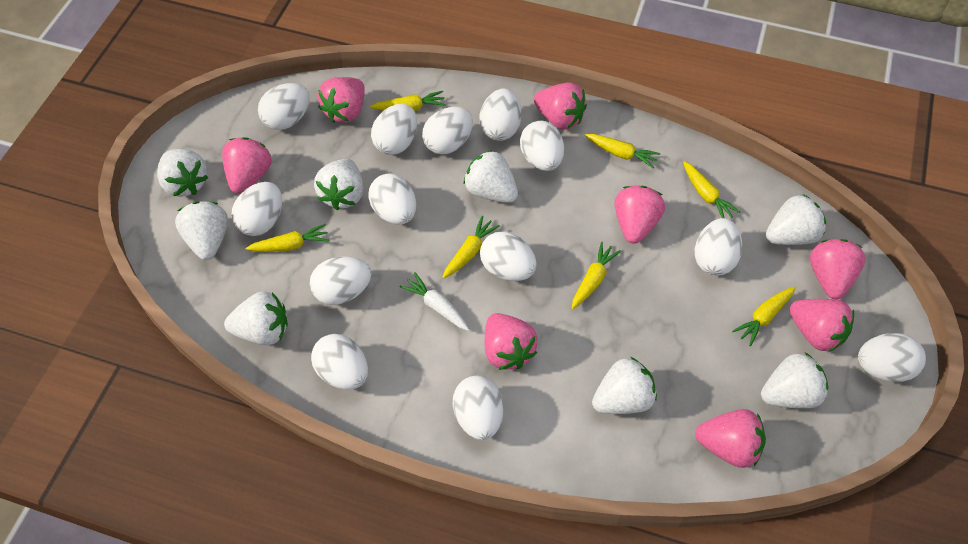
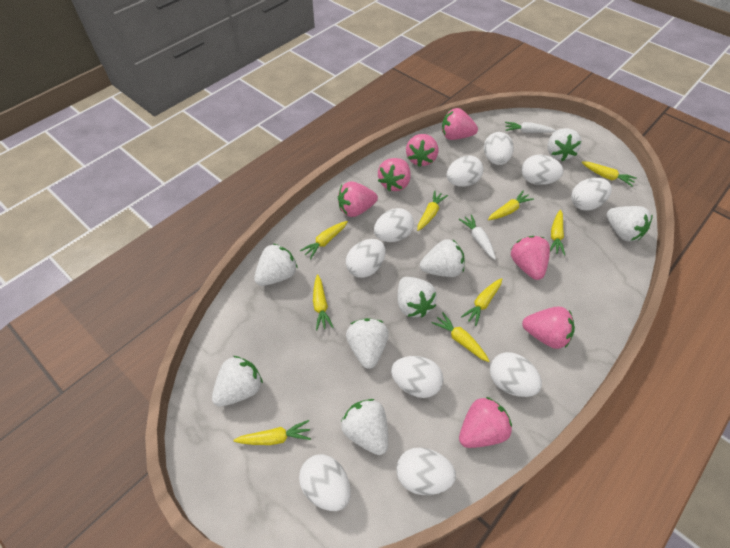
pink strawberry: [222,137,272,194] [318,77,365,123] [485,313,538,370] [534,83,587,130] [614,186,665,244] [695,409,766,468] [790,299,854,352] [810,239,866,299] = 8 -> [338,181,378,217] [378,158,411,191] [406,134,438,167] [442,108,478,140] [459,397,512,448] [511,236,550,280] [522,306,575,349] = 7
white carrot: [400,272,469,331] = 1 -> [459,214,496,260] [505,122,556,133] = 2
white egg: [231,182,282,236] [258,83,310,130] [310,257,371,305] [311,334,368,390] [368,173,416,224] [371,104,417,155] [422,107,473,155] [453,376,503,440] [479,89,522,141] [480,232,537,281] [520,121,564,171] [695,218,742,276] [858,333,926,382] = 13 -> [299,454,351,511] [346,239,385,278] [374,208,414,242] [391,356,443,398] [396,447,456,495] [447,155,483,187] [484,132,514,165] [490,352,542,397] [522,155,563,185] [571,178,612,211] = 10
yellow carrot: [245,224,330,252] [370,91,446,111] [442,216,500,279] [572,242,621,309] [585,134,660,168] [683,161,740,218] [732,286,796,346] = 7 -> [233,420,311,445] [300,221,348,259] [313,274,334,331] [417,190,448,231] [432,312,489,362] [461,278,502,326] [488,191,534,220] [550,210,565,255] [581,162,636,187] = 9

